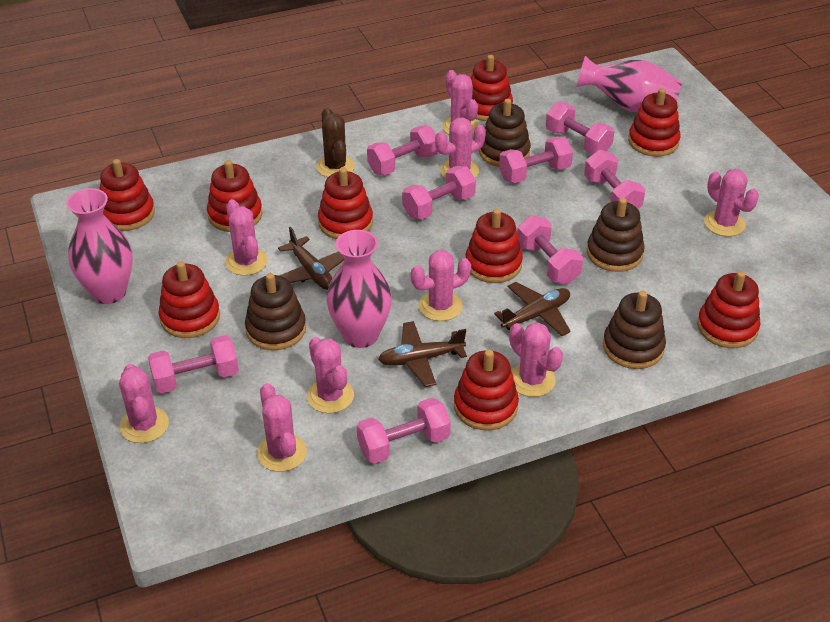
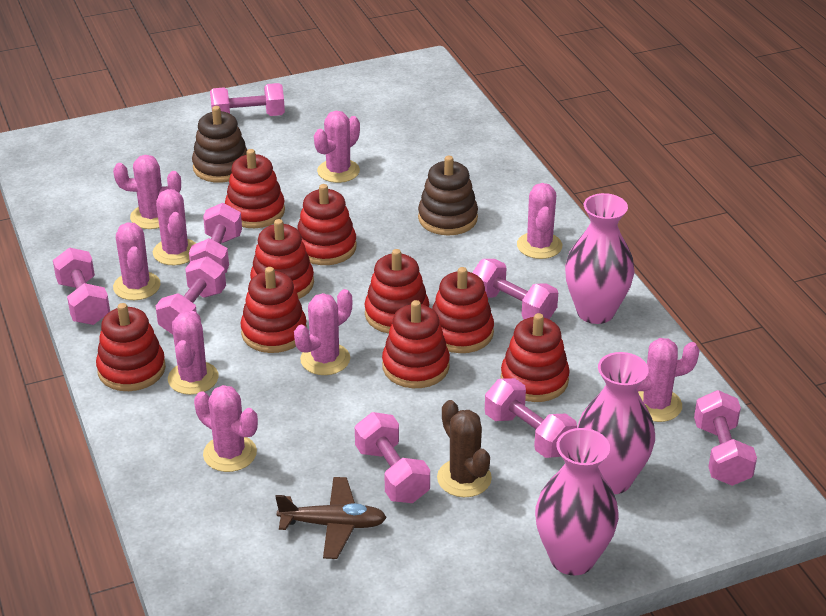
brown plane: [278,227,344,290] [378,321,467,387] [494,282,571,336] = 3 -> [275,477,387,559] = 1
brown stacking toy: [245,273,306,350] [479,99,531,167] [587,198,645,272] [603,291,666,369] = 4 -> [192,106,247,183] [418,156,478,235] = 2

